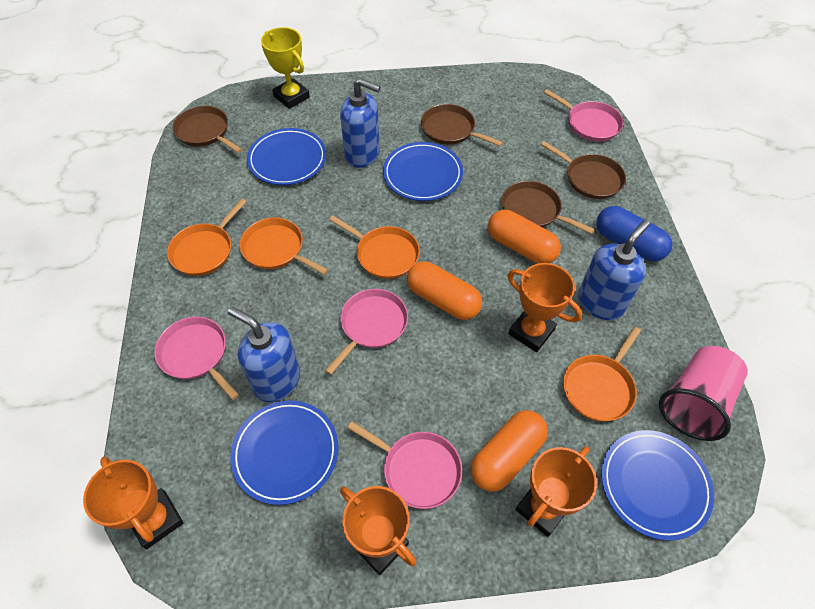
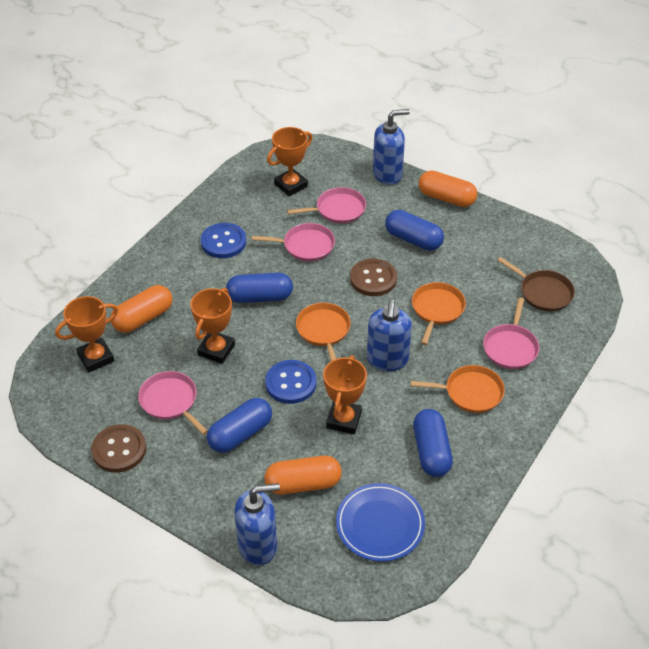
blue button: none = 0 -> [201,223,246,258] [265,360,316,404] = 2
blue capsule: [596,206,672,261] = 1 -> [207,398,272,453] [226,273,293,303] [385,210,444,251] [413,409,453,477] = 4
blue plate: [230,400,338,505] [247,128,326,185] [383,142,463,201] [601,430,714,541] = 4 -> [336,483,425,562] = 1
brown button: none = 0 -> [91,424,146,473] [350,259,397,296] = 2
brown pan: [173,106,242,153] [421,104,503,147] [501,181,595,234] [541,141,626,199] = 4 -> [497,257,575,311] = 1
orange pan: [167,198,247,276] [240,218,328,275] [330,216,420,279] [563,327,641,421] = 4 -> [296,303,351,361] [411,365,505,413] [412,282,466,345] = 3
pink cup: [659,346,748,441] = 1 -> none = 0
yellow trophy: [261,27,310,109] = 1 -> none = 0

